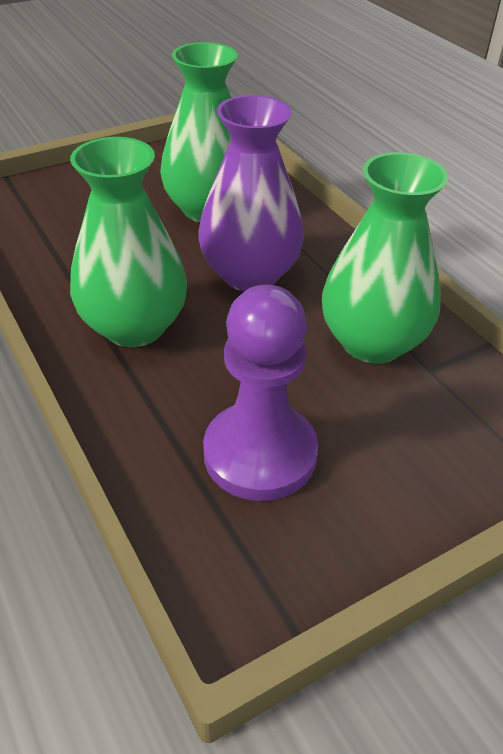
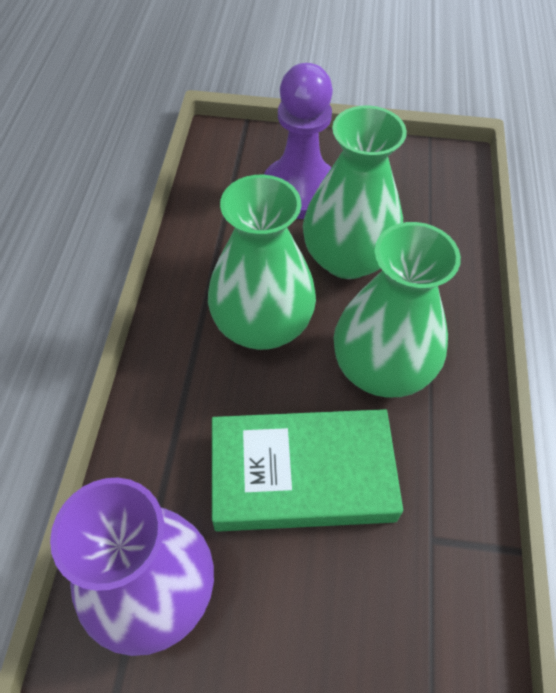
green book: none = 0 -> [212,409,403,532] = 1

